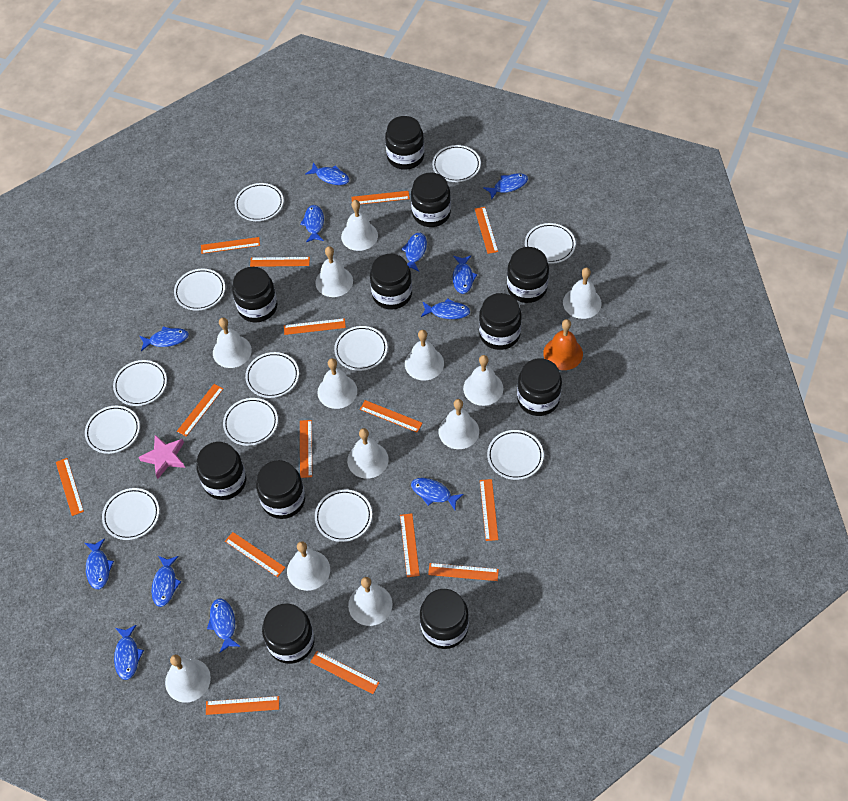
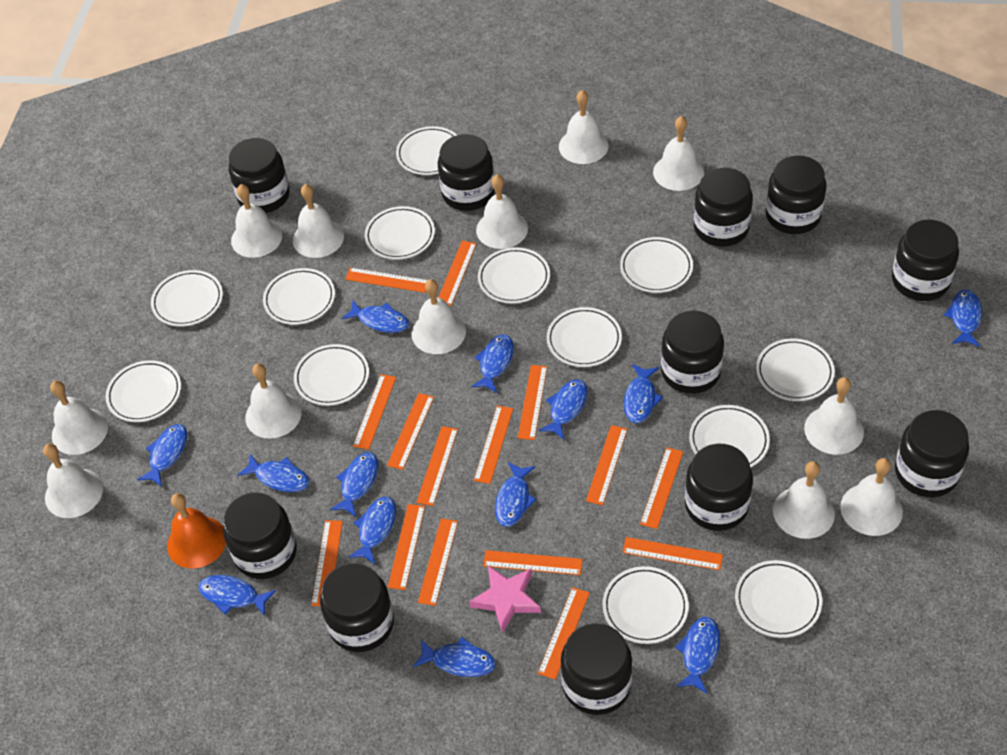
blue fish: [85,538,114,589] [114,625,144,680] [140,327,189,351] [152,556,181,607] [207,598,241,653] [300,205,324,242] [305,162,350,185] [401,233,427,271] [411,478,464,510] [421,298,470,319] [453,256,478,294] [483,173,528,199] = 12 -> [137,424,187,487] [198,575,276,617] [237,453,310,492] [330,452,378,517] [341,301,409,333] [348,497,396,565] [413,637,496,677] [471,335,514,393] [495,462,536,527] [539,379,588,439] [624,364,663,423] [675,617,720,694] [944,289,982,347] = 13
white plate: [85,406,140,454] [102,488,159,540] [113,360,167,406] [174,269,225,311] [223,398,278,446] [235,183,284,221] [245,352,299,398] [315,489,372,542] [334,326,387,371] [432,145,481,182] [487,430,544,480] [525,223,576,264] = 12 -> [106,360,181,422] [151,270,223,326] [263,268,335,325] [294,344,369,406] [365,206,435,260] [396,126,457,175] [478,247,550,304] [547,307,622,367] [602,566,689,644] [620,237,693,293] [689,405,770,467] [735,560,822,638] [756,339,835,401] = 13

